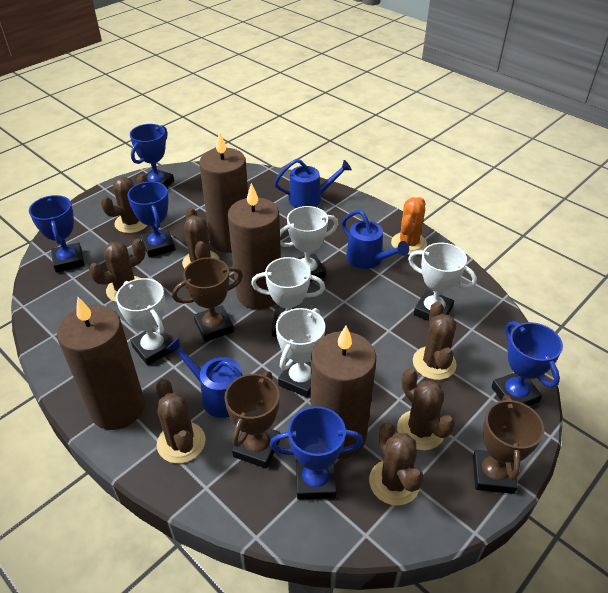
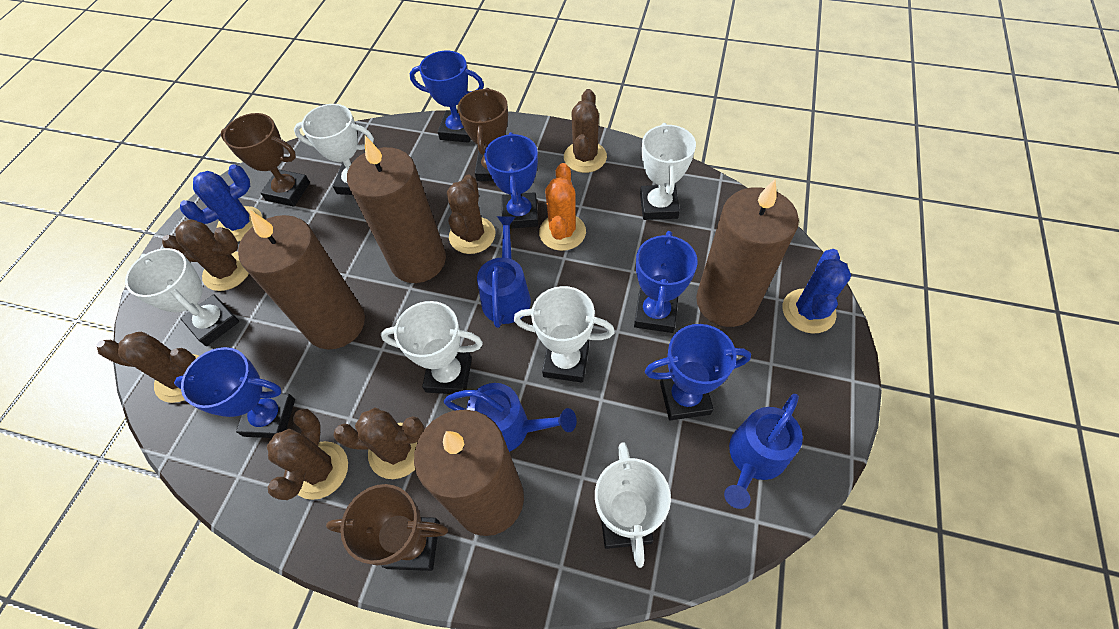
blue cactus: none = 0 -> [180,164,263,242] [783,249,851,334] = 2
brown cactus: [89,239,146,302] [101,174,148,233] [156,379,205,464] [182,208,219,269] [369,422,424,506] [397,368,455,450] [413,301,457,380] = 7 -> [97,332,199,403] [162,219,249,291] [267,409,348,500] [333,408,425,479] [447,174,495,254] [564,89,607,173] = 6
white trophy: [116,278,175,366] [251,257,325,337] [276,308,325,398] [280,206,338,282] [408,243,477,321] = 5 -> [125,248,239,346] [294,104,374,195] [381,301,483,394] [514,286,615,383] [595,442,671,568] [640,123,696,220] = 6

